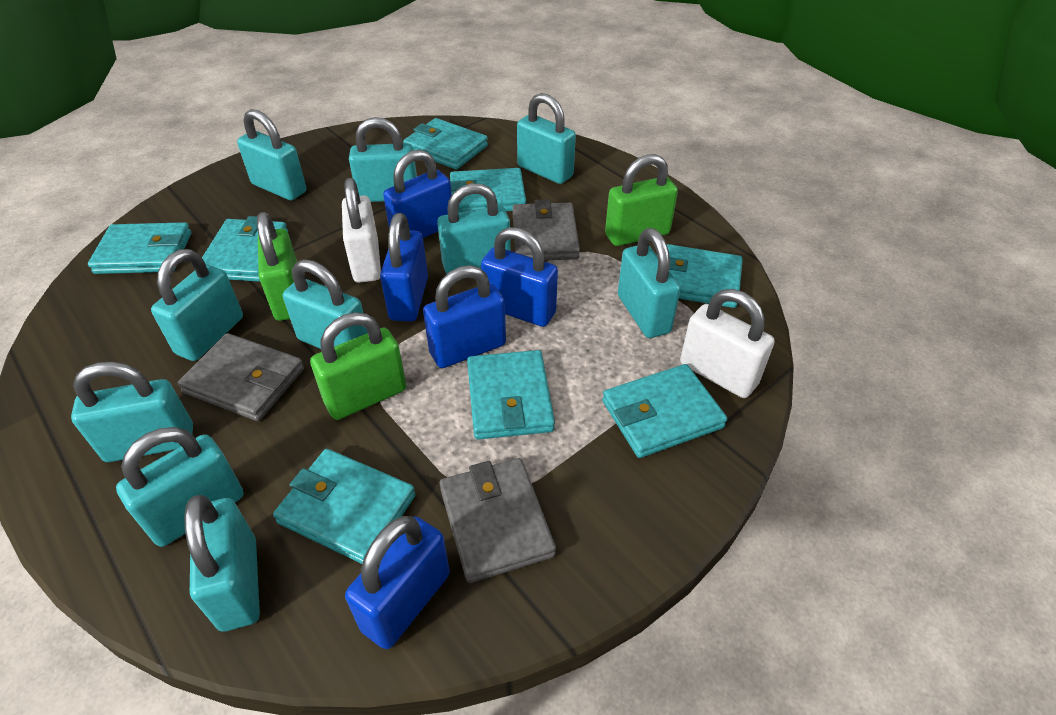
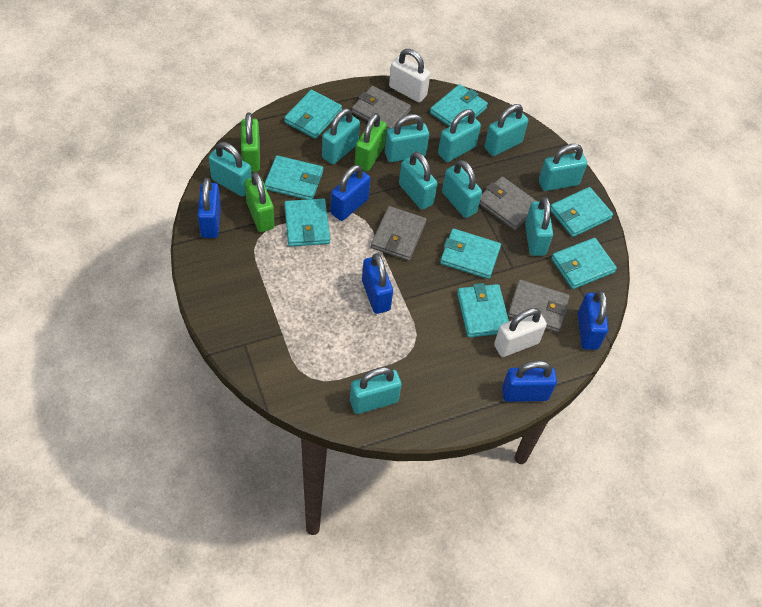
grey wallet: [178,333,304,421] [439,458,556,583] [513,199,580,260] = 3 -> [352,86,411,131] [371,206,426,261] [479,176,536,230] [508,280,570,333] = 4

